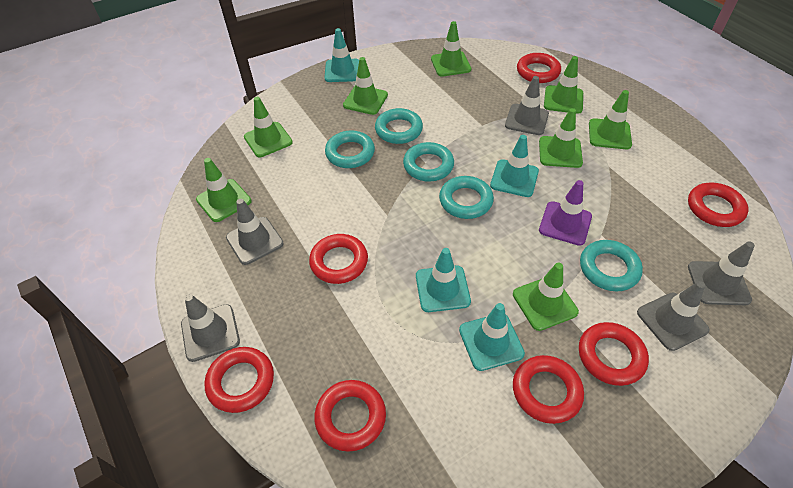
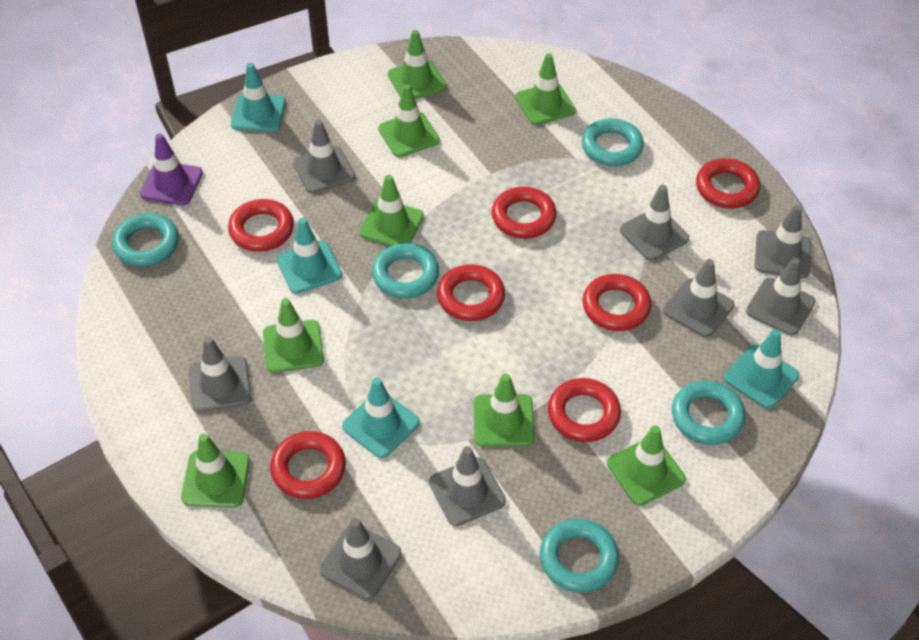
grey traffic cone: [181,294,240,362] [226,199,284,265] [505,76,549,135] [637,281,710,351] [688,241,755,305] = 5 -> [189,337,251,412] [293,120,355,194] [320,518,401,599] [429,446,506,526] [620,185,689,261] [663,259,734,337] [746,258,816,335] [755,205,811,278] = 8

